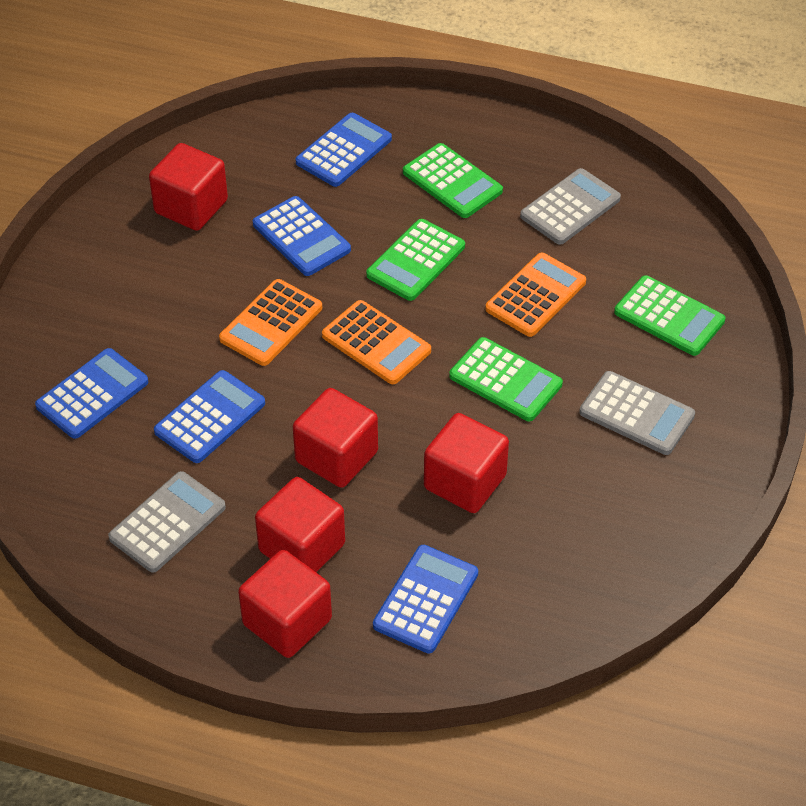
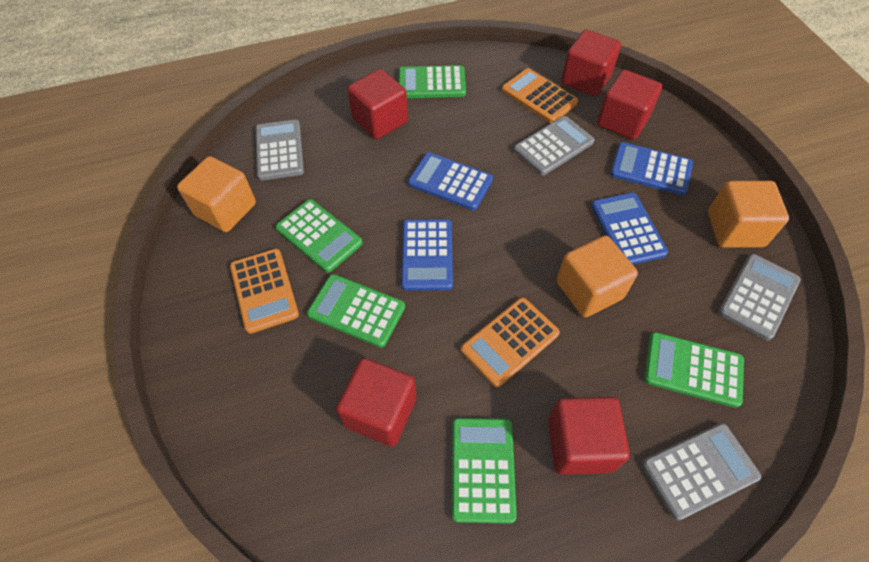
blue calculator: [35,348,148,439] [154,370,265,463] [253,196,351,276] [296,113,392,187] [373,545,478,654] = 5 -> [401,219,453,291] [408,152,493,210] [591,192,668,265] [610,142,693,196] = 4
green calculator: [366,219,465,301] [403,143,503,218] [449,337,563,421] [614,275,725,356] = 4 -> [275,199,363,273] [307,274,405,348] [398,65,466,98] [452,418,517,524] [644,332,744,408] = 5
grey calculator: [108,471,226,573] [520,168,621,245] [579,371,695,455] = 3 -> [255,120,304,181] [514,116,595,175] [642,423,761,521] [718,254,801,341] = 4
orange cube: none = 0 -> [177,156,256,232] [556,235,638,318] [708,181,789,248] = 3

